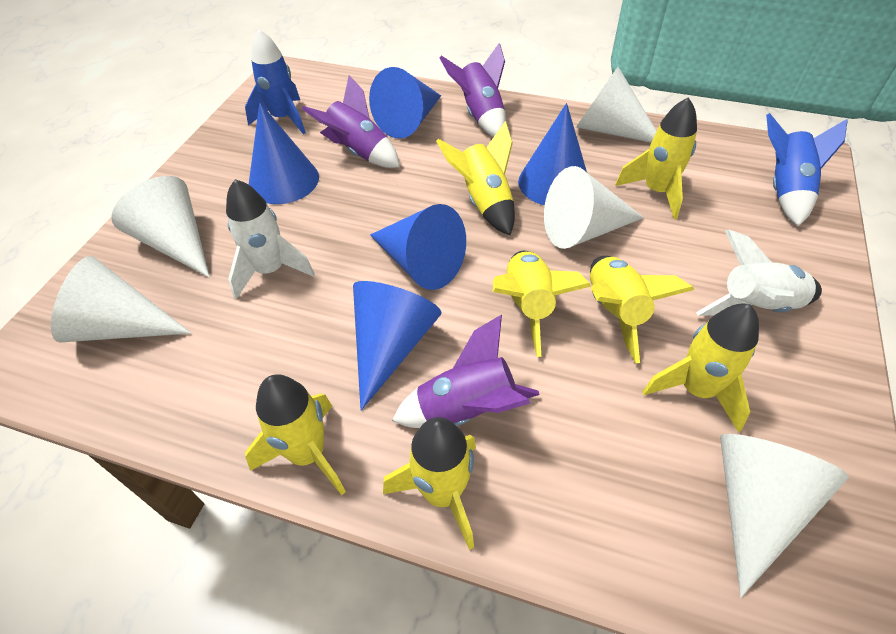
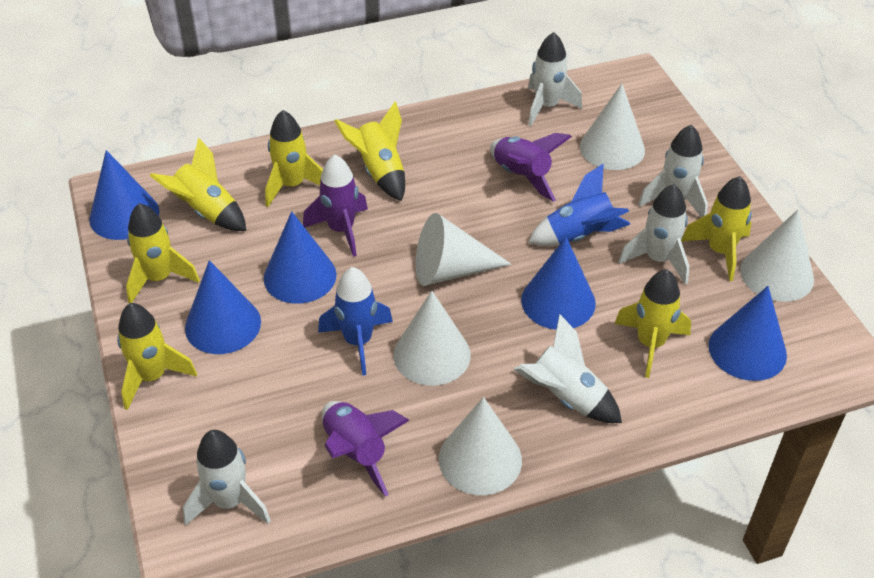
white rocket: [226,179,315,299] [696,229,822,316] = 2 -> [183,430,271,525] [513,314,622,423] [528,32,582,126] [618,184,690,285] [638,125,708,218] = 5

